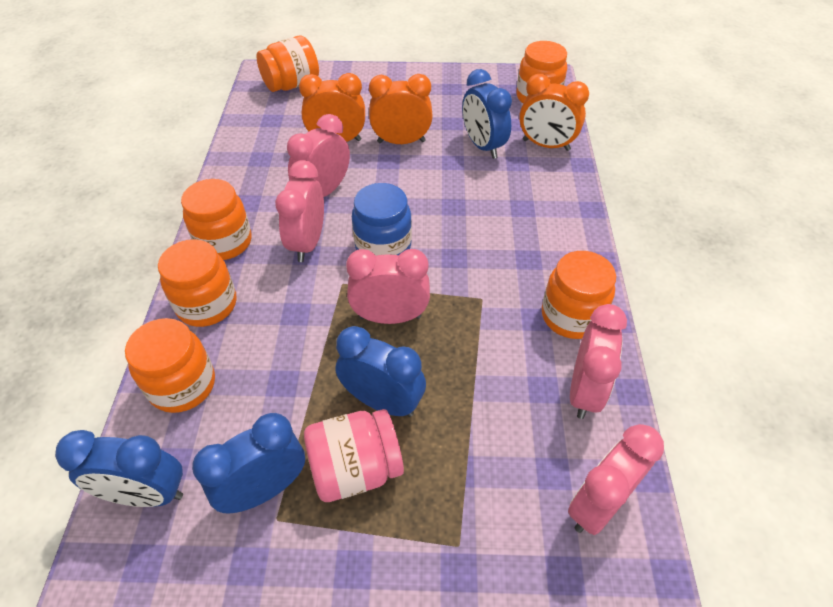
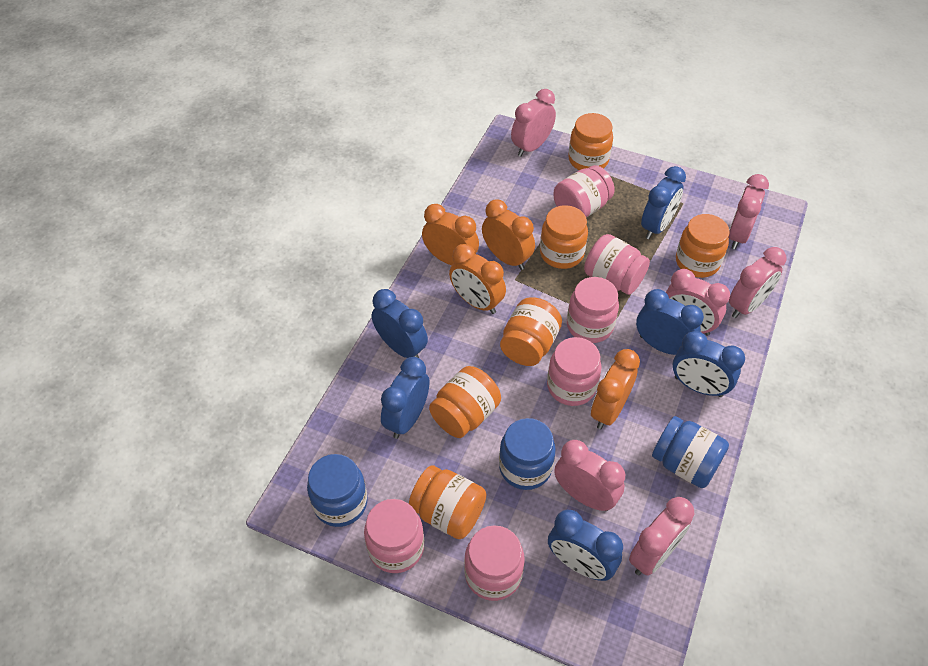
blue clock: [55,430,183,507] [192,413,305,514] [335,326,426,417] [462,69,512,159] = 4 -> [372,289,428,358] [381,357,430,439] [548,510,623,581] [636,289,704,355] [641,166,686,239] [673,331,745,397] = 6
blue jar: [352,183,412,256] = 1 -> [307,454,368,527] [499,418,556,490] [652,416,729,488] = 3
orange clock: [299,73,365,142] [369,74,433,144] [519,74,589,151] = 3 -> [422,204,479,265] [449,244,506,314] [482,199,535,270] [591,349,640,429] = 4
pink clock: [275,160,324,262] [287,114,350,197] [346,249,430,324] [568,424,664,535] [570,304,627,419] = 5 -> [511,89,556,157] [554,440,625,511] [629,497,695,576] [666,269,730,336] [728,174,769,250] [729,247,786,318] = 6
pink jar: [304,409,404,502] = 1 -> [364,499,424,573] [464,525,525,601] [547,337,602,406] [553,165,615,218] [567,277,619,343] [584,234,650,295] = 6

